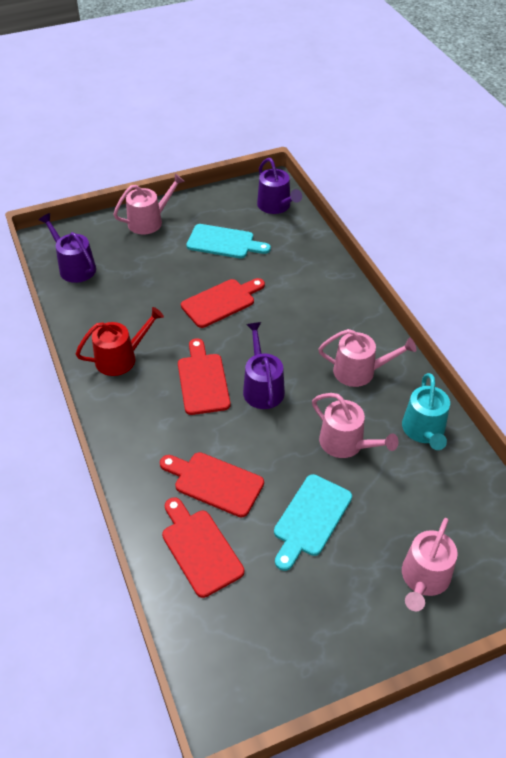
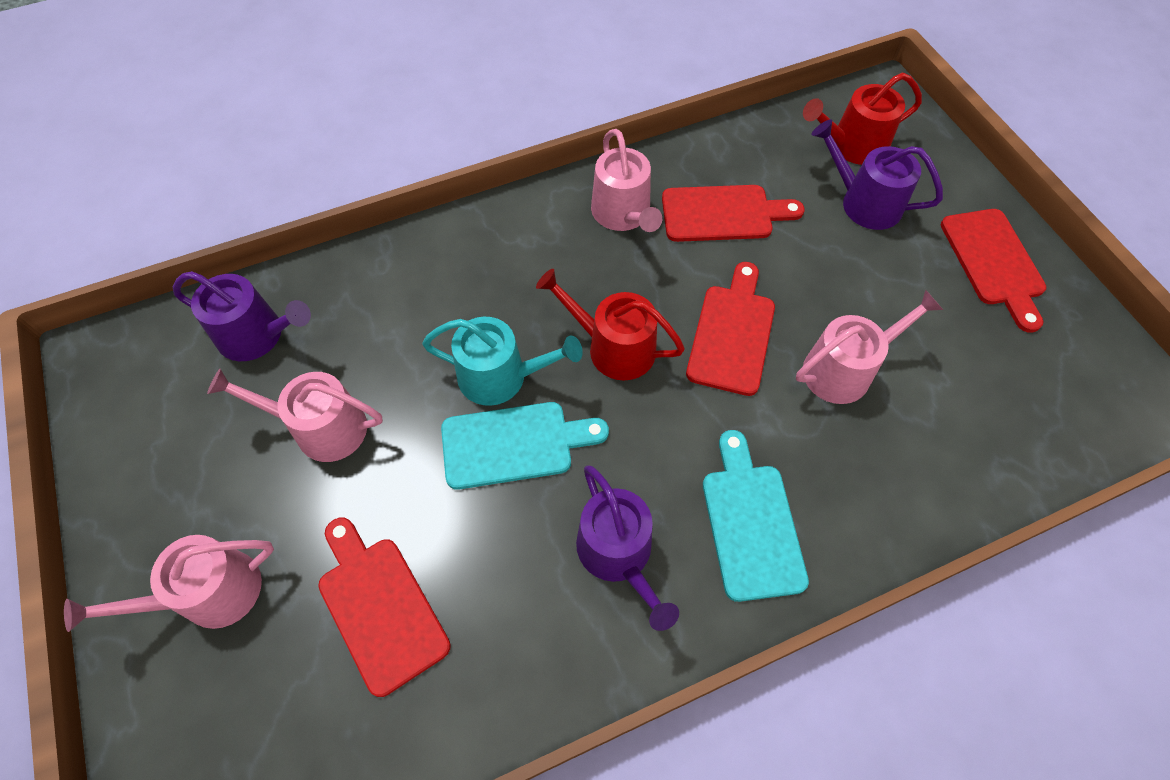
red watering can: [76,307,164,376] = 1 -> [536,269,685,380] [803,73,922,165] = 2

